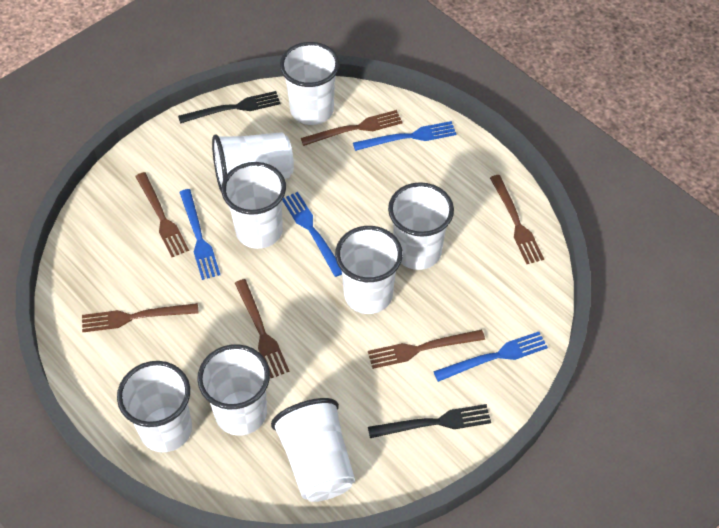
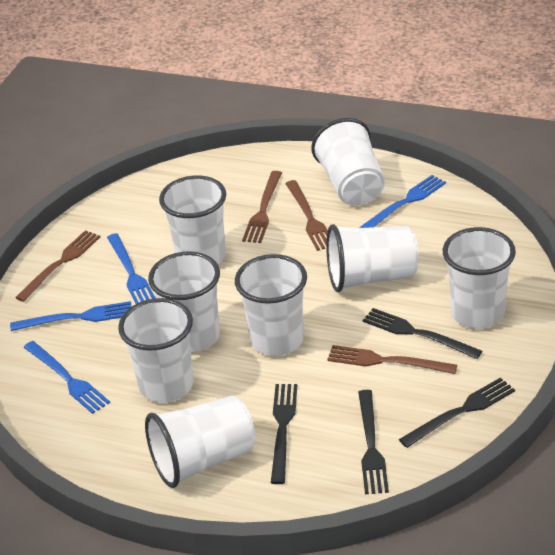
black fork: [178,91,281,123] [368,404,491,438] = 2 -> [271,384,297,484] [358,390,389,494] [363,308,482,359] [399,377,515,448] = 4
brown fork: [82,303,199,332] [135,172,189,257] [235,279,290,378] [301,110,403,146] [368,329,485,369] [490,175,544,264] = 6 -> [15,230,101,302] [242,171,282,243] [285,180,328,251] [327,345,457,374] = 4

